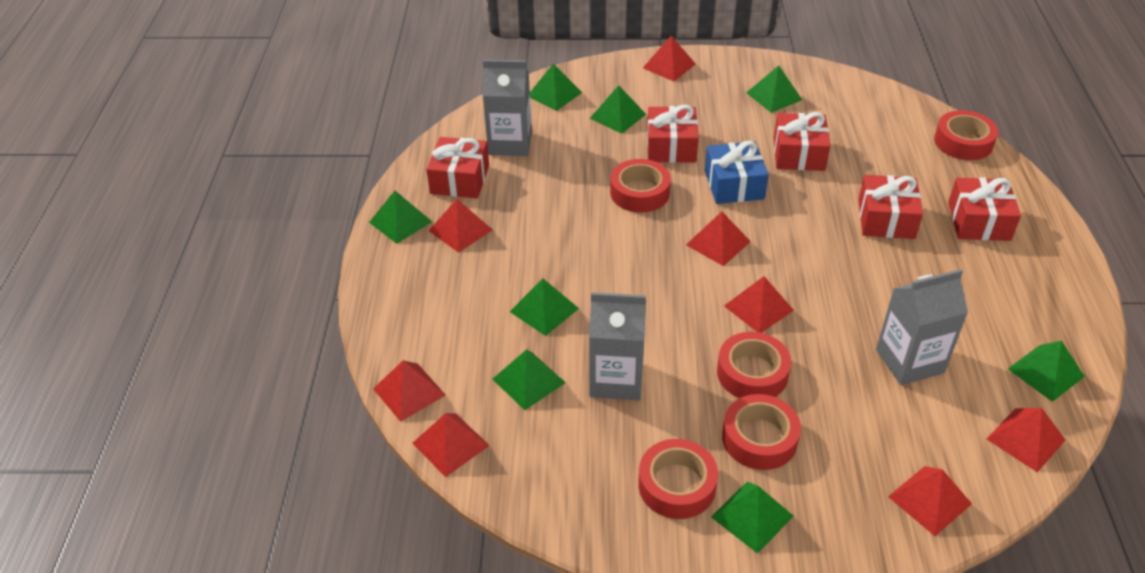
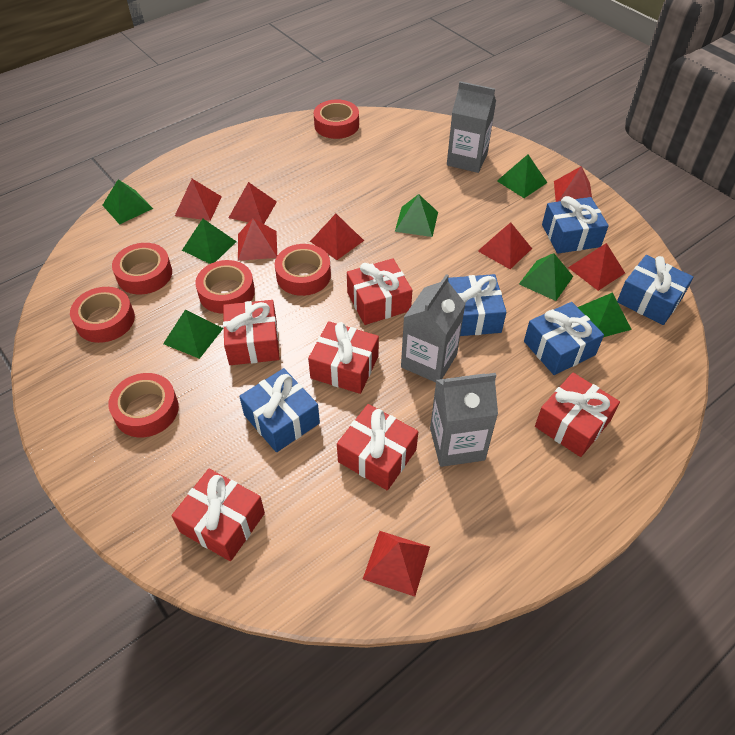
blue gift: [705,141,769,204] = 1 -> [239,368,320,452] [448,274,506,336] [524,302,604,375] [542,196,609,254] [617,255,693,325] = 5
green pyramid: [369,191,432,244] [493,349,565,410] [510,278,579,336] [530,64,582,111] [590,85,646,134] [711,481,794,554] [746,65,802,113] [1008,341,1085,402] = 8 -> [102,179,153,224] [163,309,223,359] [182,219,237,264] [395,194,438,237] [497,154,547,198] [519,253,573,301] [578,292,632,337] = 7
red gift: [426,137,489,198] [647,105,699,163] [774,112,830,171] [858,175,923,239] [948,177,1021,241] = 5 -> [172,469,265,561] [223,300,280,365] [308,321,379,394] [337,404,418,490] [347,258,412,325] [535,373,620,457] = 6
red tape: [610,159,671,213] [638,439,718,519] [717,332,791,398] [722,394,801,470] [934,110,998,160] = 5 -> [70,287,135,343] [108,373,179,437] [112,243,172,294] [195,260,255,313] [274,244,331,296] [314,99,359,139] = 6

